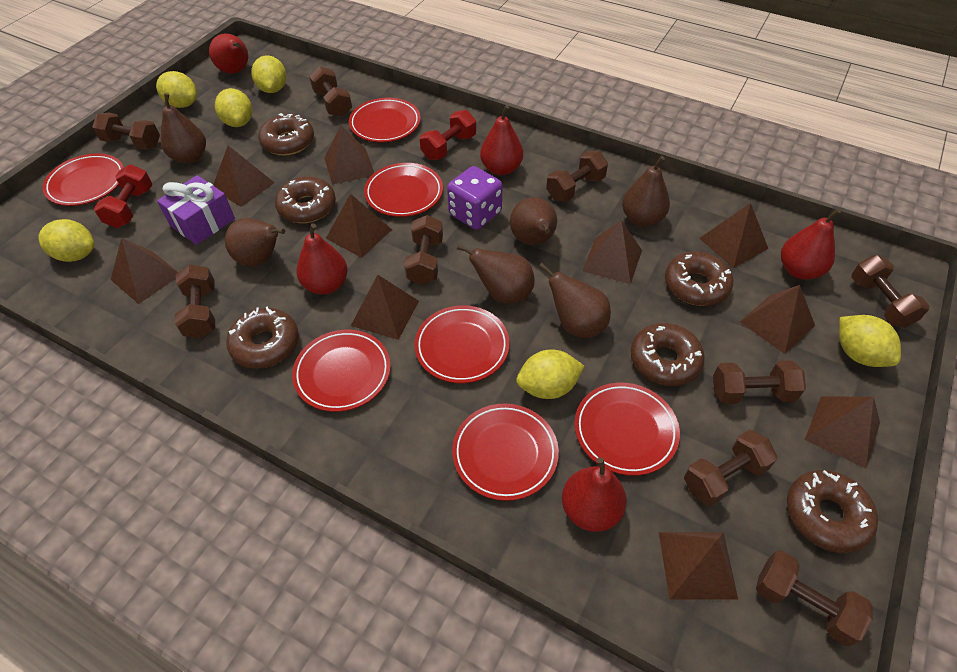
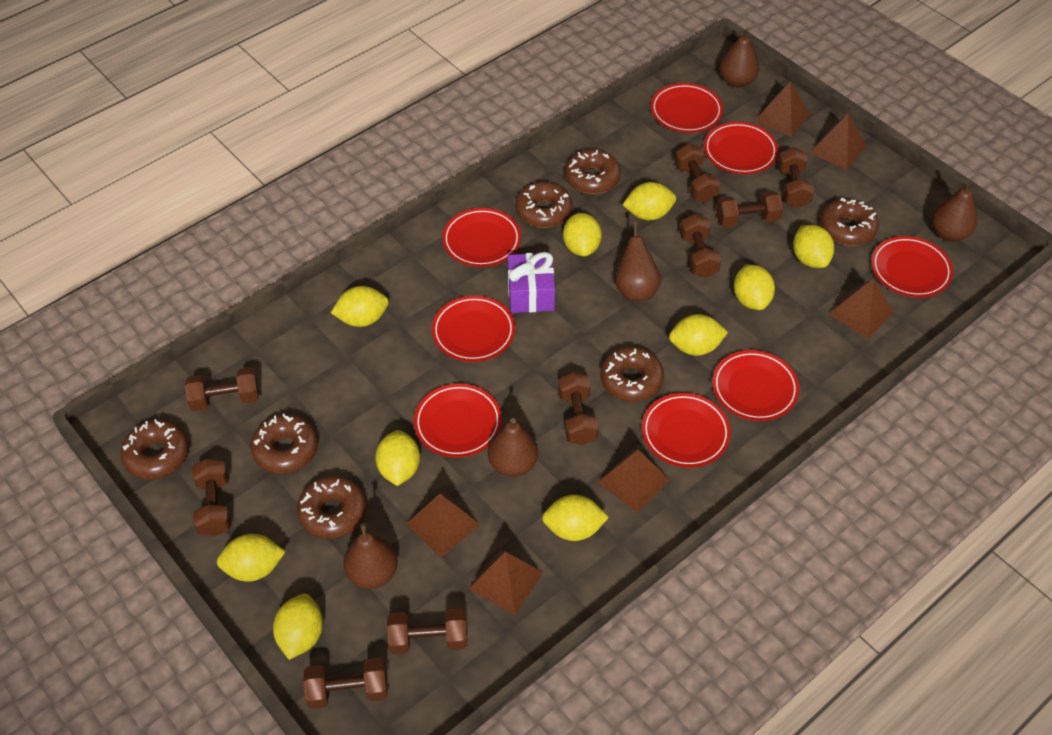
brown donut: [226,306,299,369] [258,113,314,156] [275,177,336,223] [631,323,705,386] [665,251,733,306] [787,470,878,553] = 6 -> [120,419,189,479] [250,414,318,474] [297,476,366,539] [515,182,572,228] [565,149,621,194] [600,347,664,402] [820,198,879,246] = 7
brown pear: [161,93,206,164] [225,218,285,266] [457,244,534,304] [510,197,557,245] [539,263,611,338] [622,156,670,227] = 6 -> [343,523,398,589] [488,418,538,477] [615,222,661,301] [719,28,759,87] [931,180,977,242] = 5
brown pyramid: [111,238,178,304] [213,145,275,207] [324,126,374,185] [326,193,392,258] [351,275,419,340] [582,220,642,284] [659,532,738,600] [699,203,768,268] [740,285,815,354] [805,396,880,469] = 10 -> [406,492,481,558] [469,547,543,615] [598,450,670,513] [755,81,810,137] [810,114,866,170] [829,279,894,339] = 6
purple dice: [447,166,503,230] = 1 -> none = 0
red dumbbell: [94,165,153,228] [420,110,476,160] = 2 -> none = 0
red pear: [209,33,248,73] [296,223,348,295] [480,105,523,175] [562,457,627,532] [781,208,841,280] = 5 -> none = 0
red plate: [43,153,124,206] [292,330,391,412] [349,98,421,142] [364,163,443,217] [414,305,510,383] [452,404,559,501] [575,383,680,476] = 7 -> [414,384,502,457] [432,296,515,362] [442,208,521,267] [642,393,731,468] [651,83,723,133] [704,122,778,174] [712,350,799,421] [871,236,953,297] = 8
yellow lemon: [38,219,95,262] [156,71,197,108] [215,88,252,127] [251,55,286,93] [516,349,585,399] [839,315,901,367] = 6 -> [217,534,286,582] [273,594,323,660] [331,286,389,327] [375,430,420,486] [542,495,609,541] [563,213,602,256] [623,182,676,220] [669,314,728,356] [734,265,775,310] [793,225,834,268] = 10

